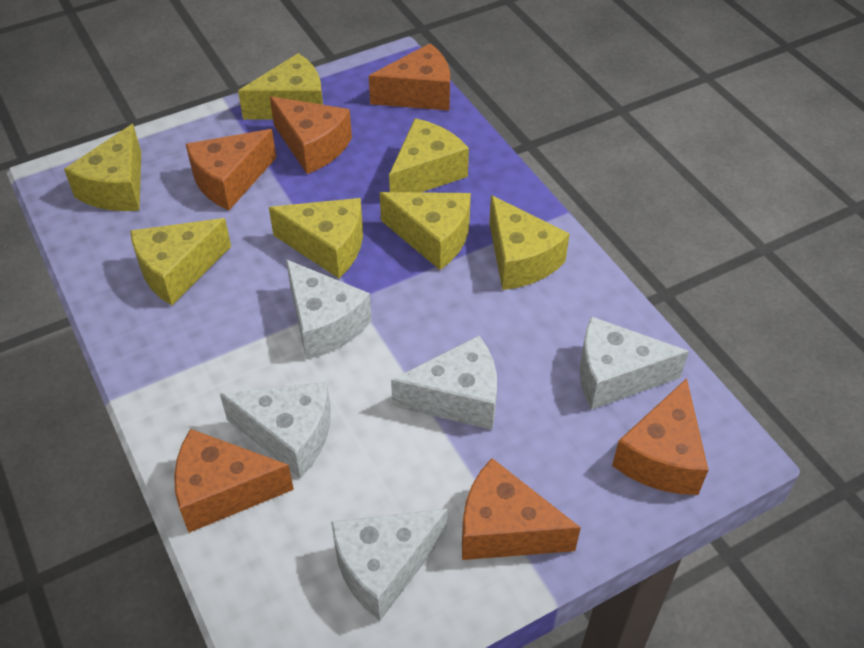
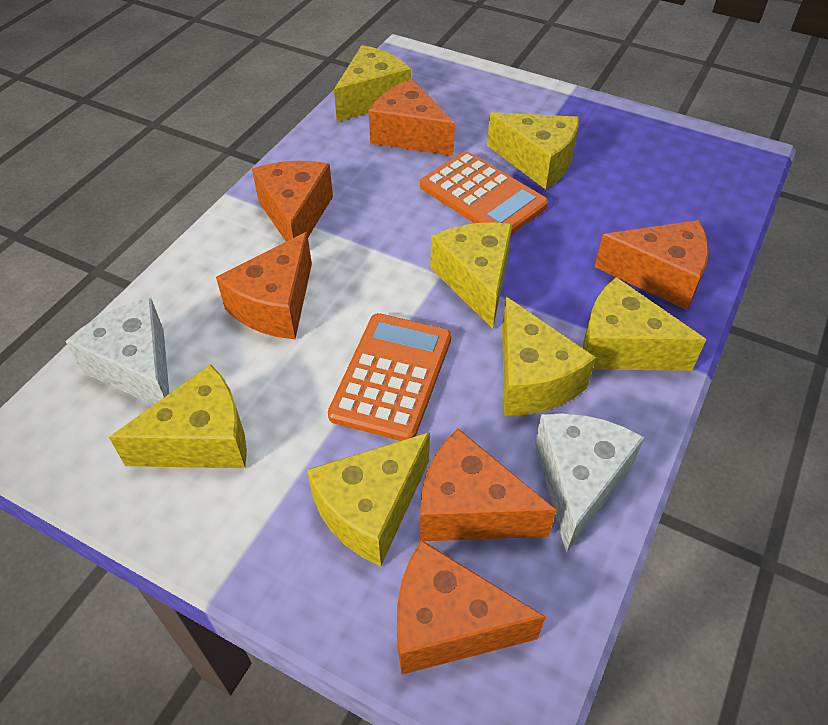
orange calculator: none = 0 -> [328,313,451,441] [420,151,548,235] = 2
white cheese: [220,382,331,478] [286,259,372,360] [331,509,448,621] [391,336,497,430] [580,316,689,410] = 5 -> [65,298,169,405] [535,413,644,553] = 2

